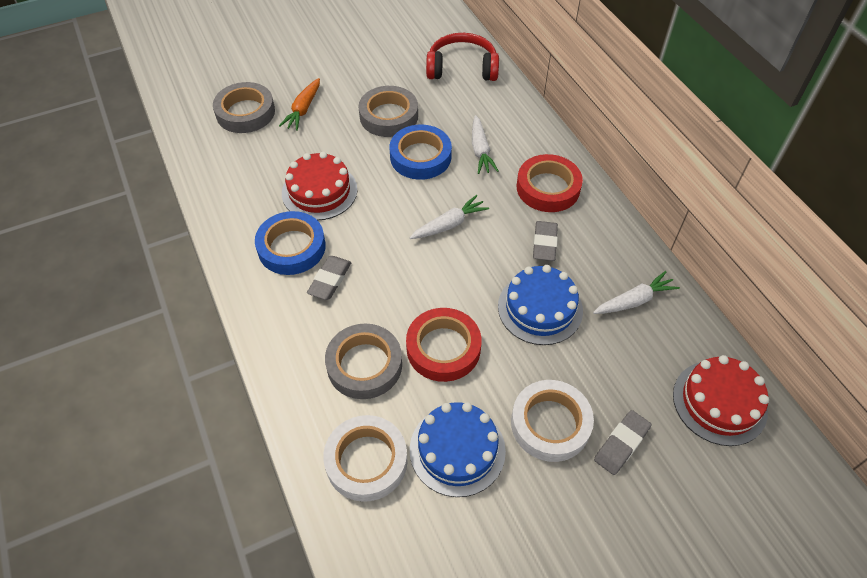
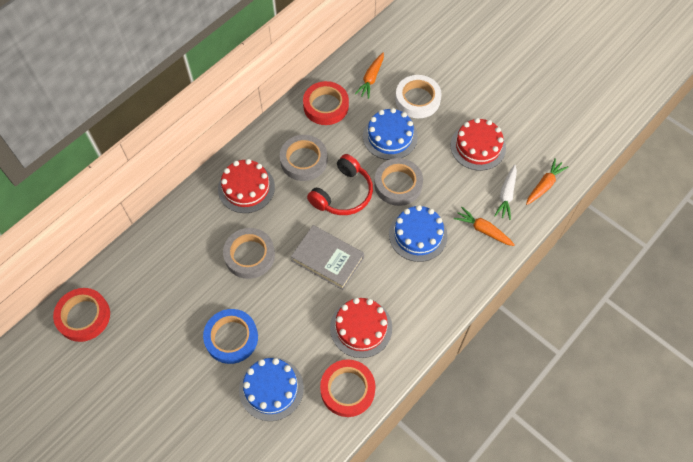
blue cake: [410,402,506,497] [498,265,583,345] = 2 -> [239,357,304,421] [363,108,418,160] [389,205,448,262] = 3
blue tape: [255,211,326,275] [389,125,452,180] = 2 -> [203,309,258,364] = 1
grey book: none = 0 -> [291,225,364,290] = 1
grey eraser: [307,256,351,300] [533,221,558,261] [594,410,652,475] = 3 -> none = 0
orange carrot: [279,78,320,131] = 1 -> [355,53,384,99] [454,207,515,246] [526,158,568,205] = 3
red cake: [282,152,357,221] [673,355,769,446] = 2 -> [218,159,275,213] [330,298,392,358] [451,118,506,171] = 3
red tape: [406,308,481,382] [517,154,583,212] = 2 -> [53,288,110,342] [303,81,349,125] [320,359,376,417] = 3
white carrot: [409,195,489,239] [472,115,499,174] [593,271,680,314] = 3 -> [494,165,517,220] = 1
white tape: [323,415,407,502] [511,380,594,462] = 2 -> [395,75,442,118] = 1

